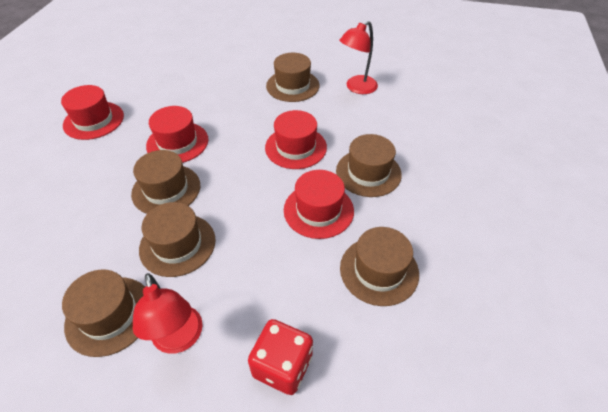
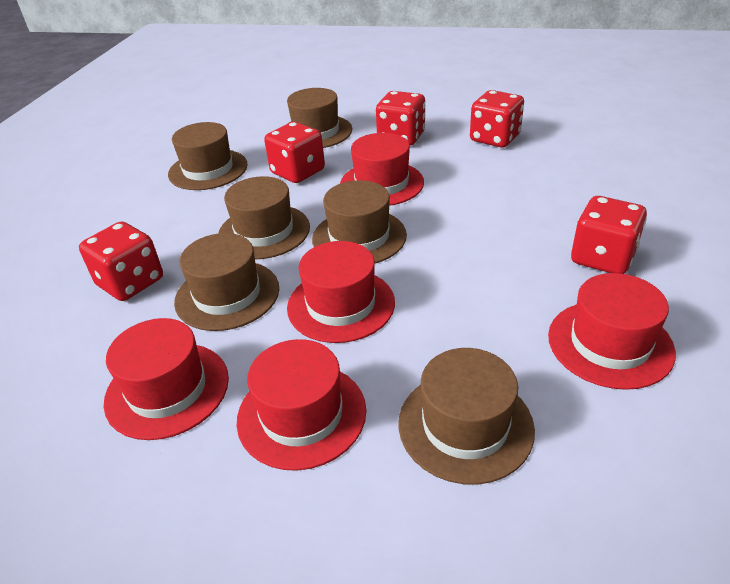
red dice: [248,319,313,395] = 1 -> [79,222,163,301] [264,122,325,183] [376,91,425,146] [470,90,524,147] [571,196,647,274] = 5
red hat: [61,85,124,140] [146,106,208,163] [265,110,327,169] [284,170,354,239] = 4 -> [104,318,229,440] [237,339,366,471] [287,241,395,343] [340,133,424,206] [548,273,676,390] = 5
red lamp: [133,273,203,354] [339,21,378,94] = 2 -> none = 0

